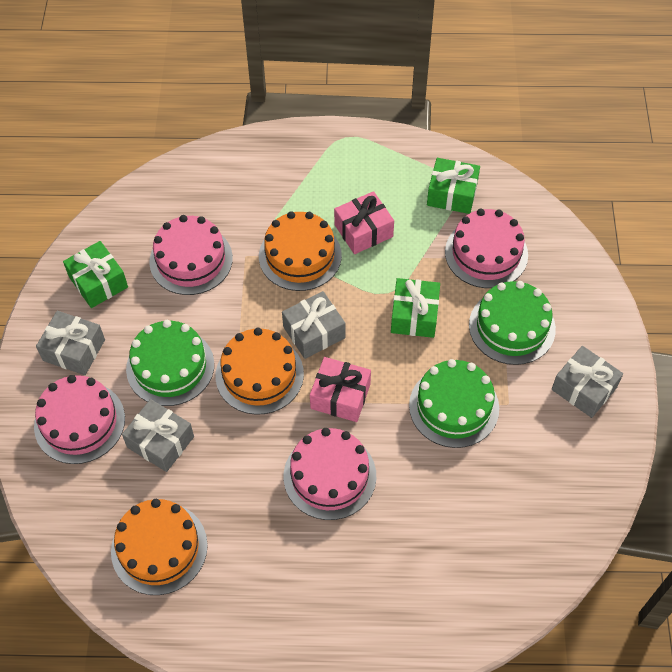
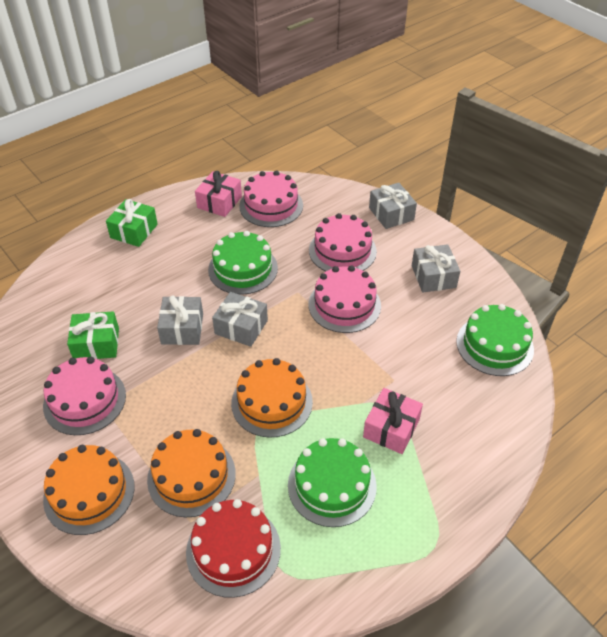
green gift: [63,241,128,308] [391,278,440,338] [427,158,480,214] = 3 -> [67,311,119,359] [106,199,158,247] = 2
red cake: none = 0 -> [186,499,281,598] = 1

